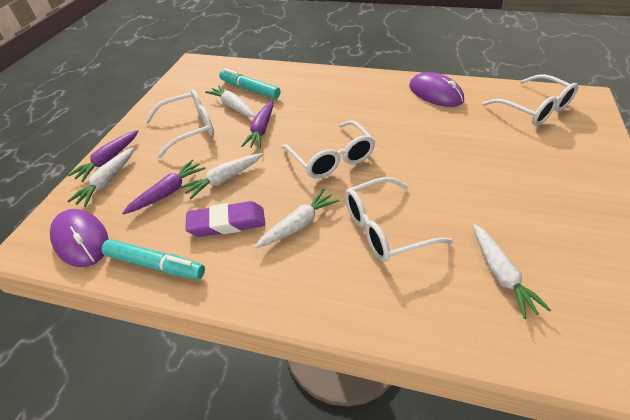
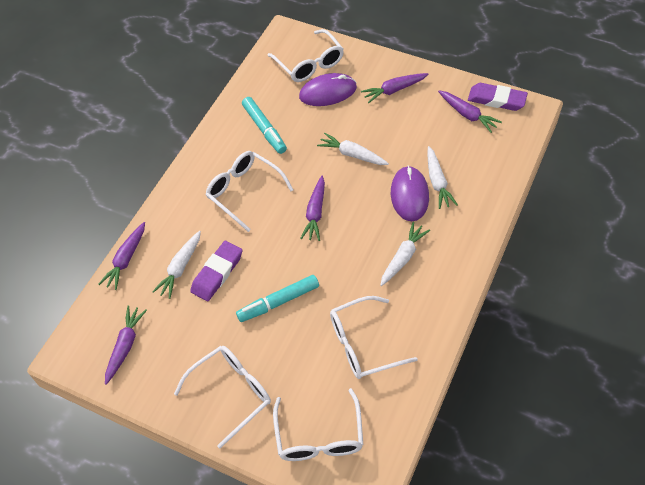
purple carrot: [68,130,138,182] [122,159,206,215] [241,100,273,148] = 3 -> [99,222,145,290] [105,306,147,385] [300,176,325,241] [361,73,428,103] [438,90,502,133] = 5
purple eraser: [185,201,265,237] = 1 -> [190,241,242,301] [468,83,528,111] = 2
white carrot: [67,147,134,207] [180,153,263,199] [205,85,255,117] [255,189,340,249] [473,224,551,319] = 5 -> [152,231,201,299] [317,133,389,165] [380,222,430,286] [427,146,458,209] = 4
white glasses: [145,89,214,158] [282,120,375,179] [345,177,453,262] [482,74,578,126] = 4 -> [174,346,271,448] [206,151,294,232] [267,29,344,82] [273,388,363,461] [330,296,418,379] = 5

